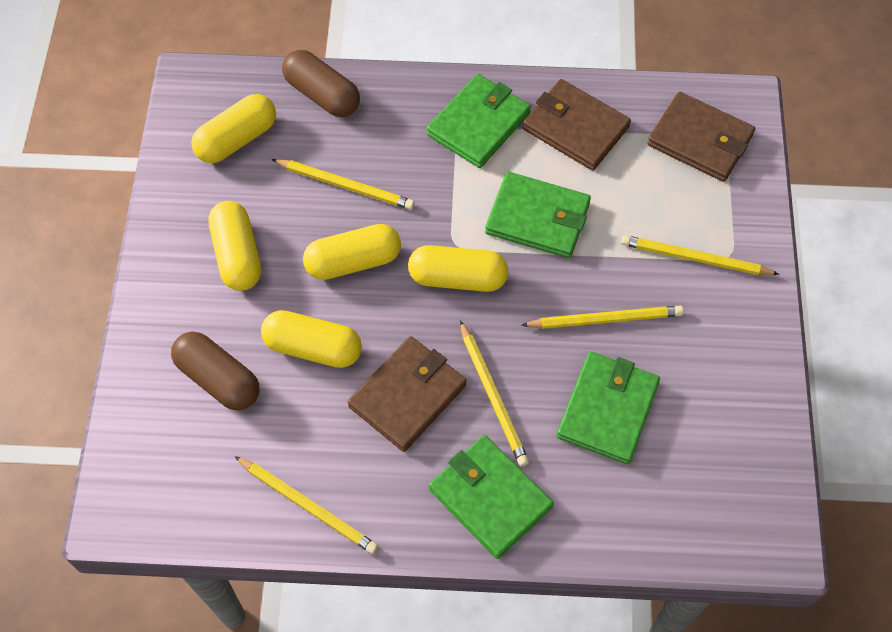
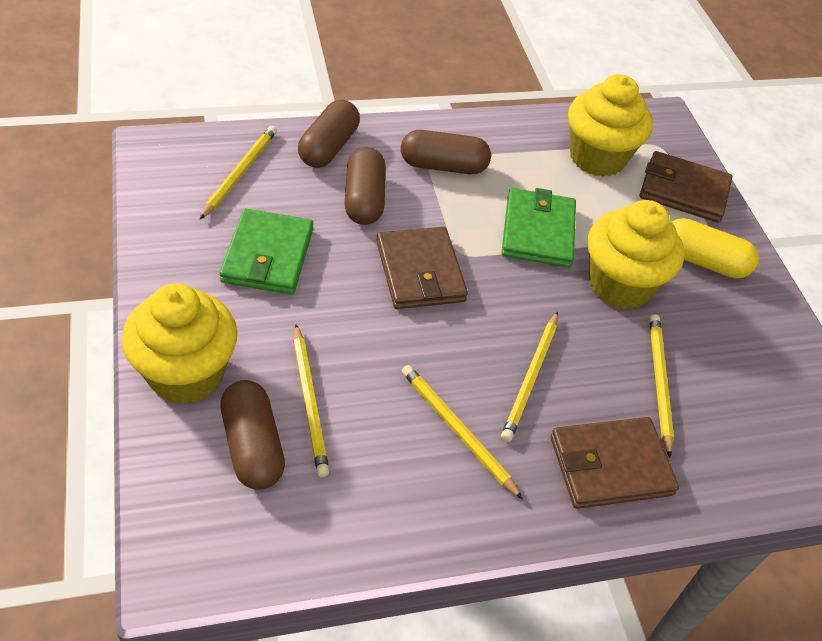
brown capsule: [171,332,260,410] [282,50,360,117] = 2 -> [220,380,285,490] [298,100,360,168] [345,147,386,225] [401,130,491,174] = 4
green wallet: [427,74,531,168] [429,435,554,559] [485,172,591,258] [557,352,660,464] = 4 -> [220,209,313,295] [502,188,576,268] = 2
yellow capsule: [191,94,276,163] [208,201,261,291] [261,310,362,368] [303,224,401,280] [408,245,508,292] = 5 -> [672,218,759,278] = 1
yellow cupcake: none = 0 -> [122,284,237,404] [568,74,653,177] [588,200,684,309] = 3

